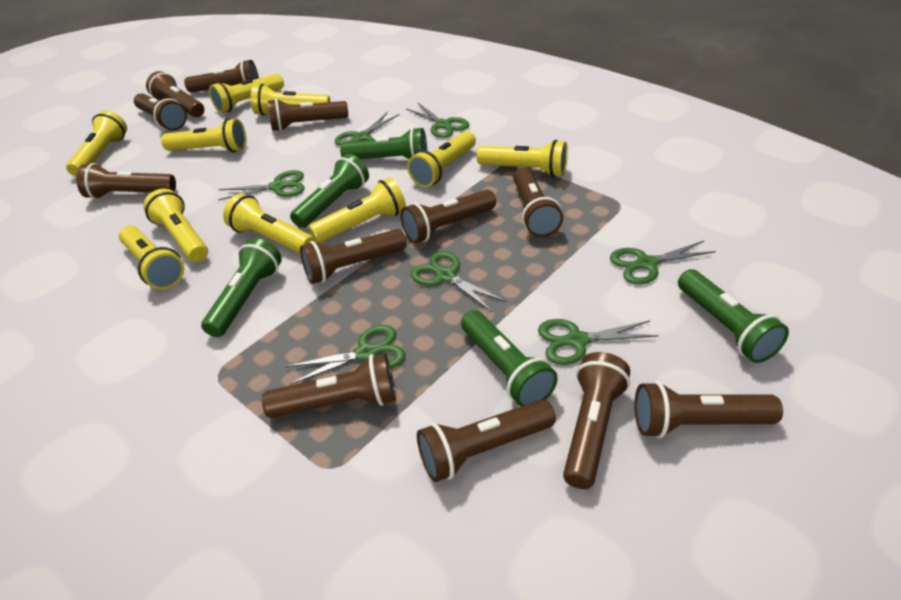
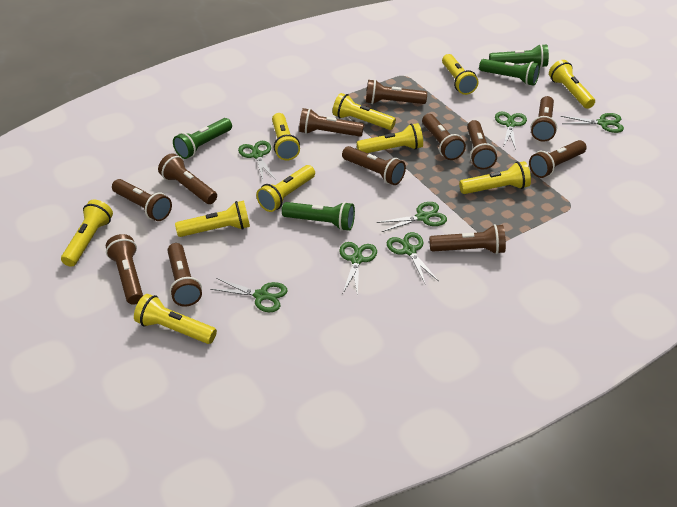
green flashlight: [201,238,282,337] [290,154,369,228] [340,127,427,159] [461,310,558,407] [678,269,789,363] = 5 -> [173,118,232,159] [282,202,355,231] [479,59,540,86] [489,44,549,68] = 4

